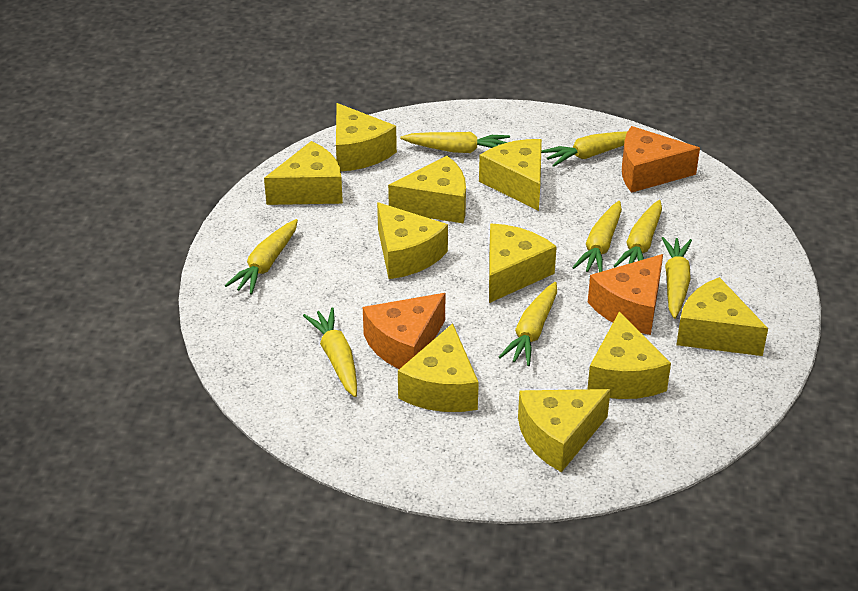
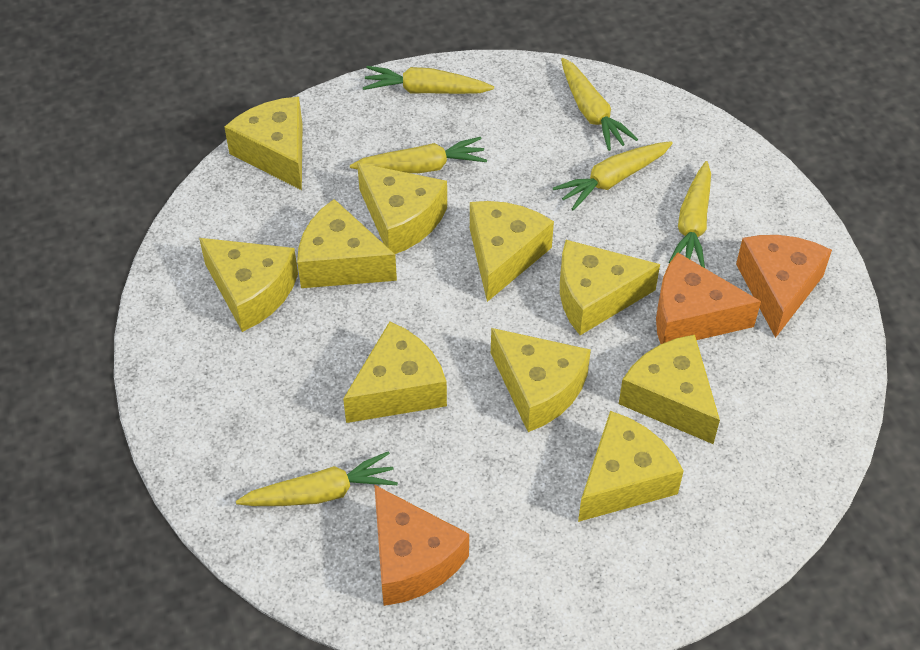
yellow carrot: [225,219,298,295] [303,307,357,397] [400,132,510,153] [499,282,557,366] [541,131,628,167] [572,201,622,272] [614,200,662,267] [662,237,692,319] = 8 -> [236,451,398,506] [350,137,487,173] [363,66,494,94] [553,141,673,210] [561,58,638,151] [668,161,711,268] = 6

